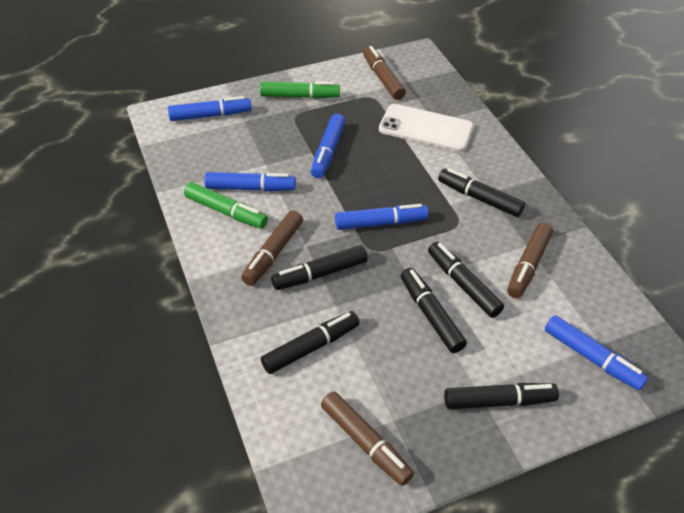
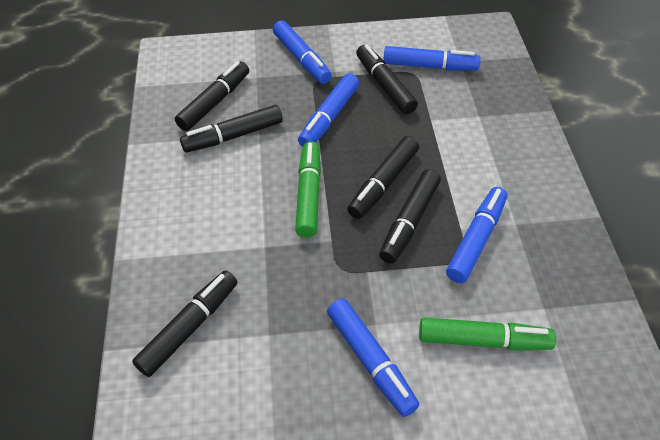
brown marker: [241,210,303,286] [321,391,414,486] [363,46,406,100] [507,222,553,298] = 4 -> none = 0
white phone: [379,104,473,152] = 1 -> none = 0

